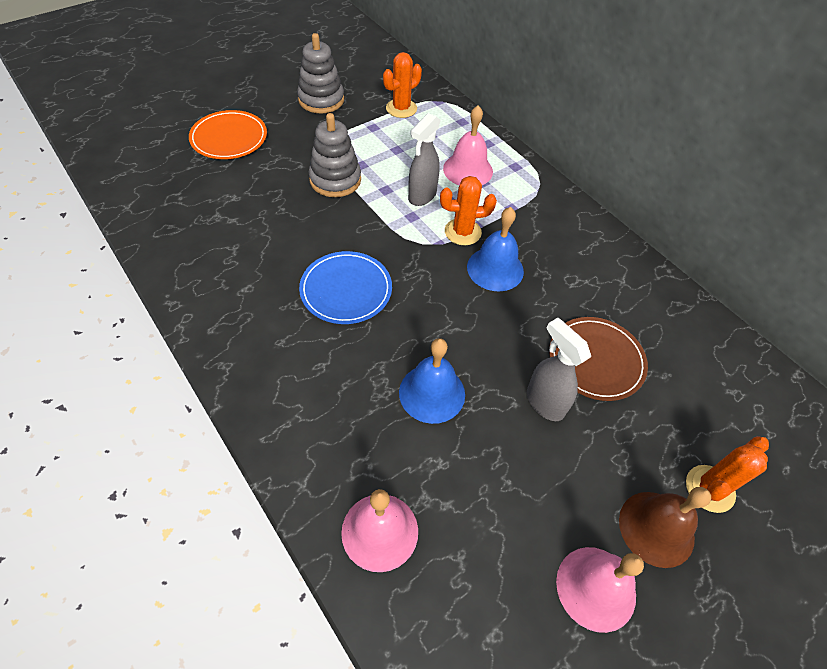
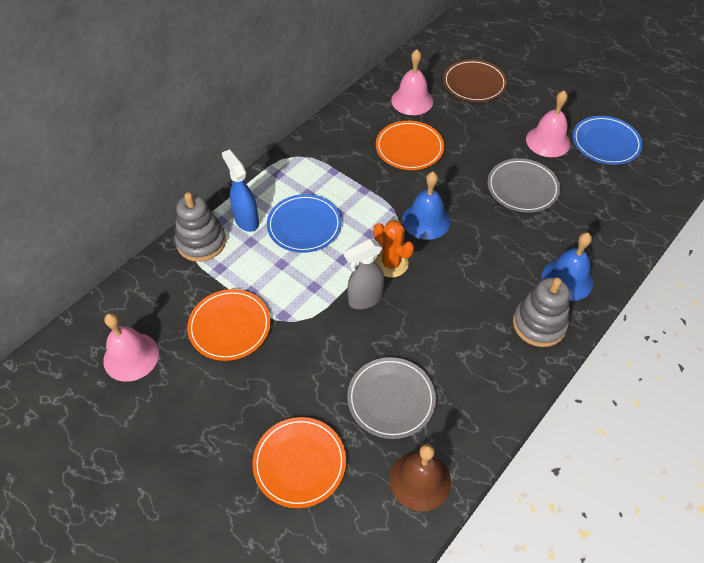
blue plate: [299,251,392,324] = 1 -> [267,194,342,253] [573,116,643,165] = 2
blue spray bottle: none = 0 -> [222,149,259,232] = 1
grey plate: none = 0 -> [347,357,436,439] [488,158,560,213] = 2
grey spray bottle: [408,113,441,206] [527,318,591,421] = 2 -> [344,239,384,309] = 1
orange cactus: [383,52,422,118] [440,176,497,245] [686,436,769,513] = 3 -> [373,220,414,278] = 1
orange plate: [189,110,267,159] = 1 -> [187,289,271,361] [253,417,346,508] [376,121,445,170] = 3

